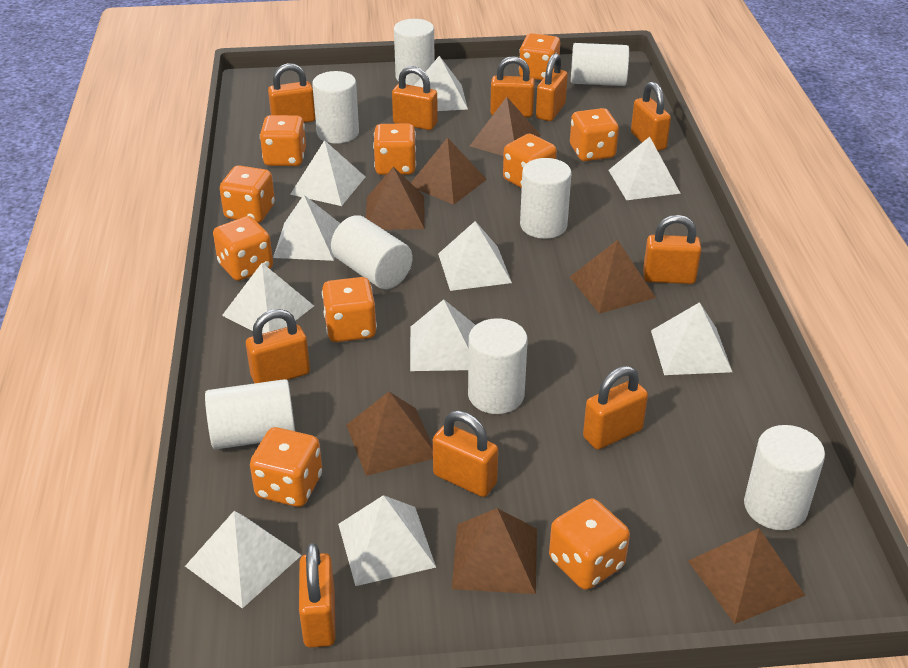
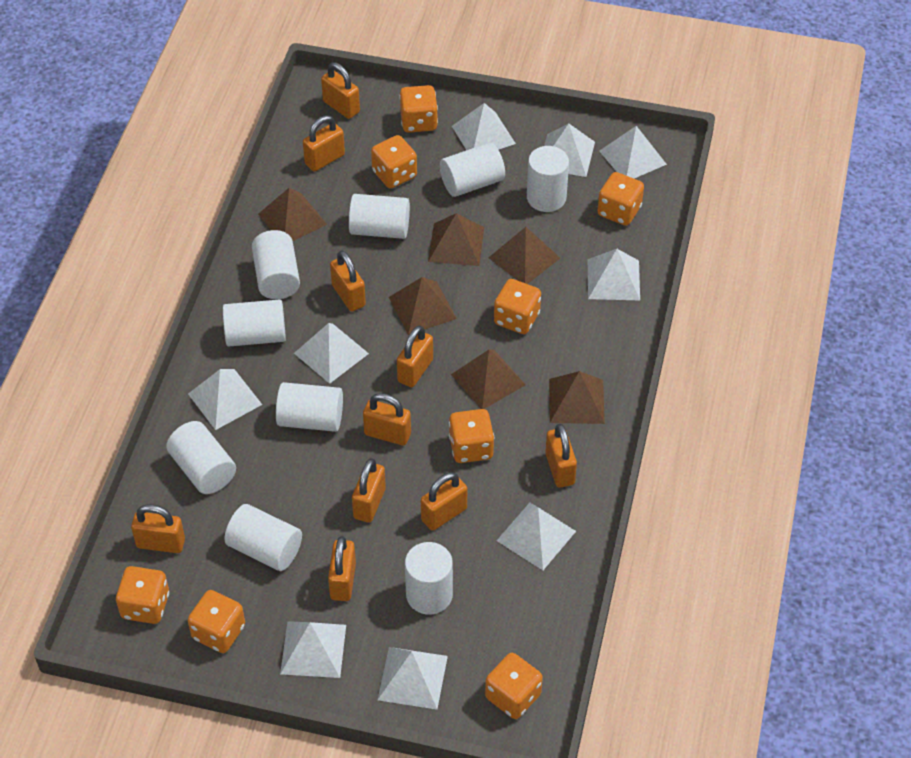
brown pyramid: [346,392,433,476] [366,167,425,230] [411,137,487,205] [452,508,537,594] [470,97,541,156] [570,240,656,314] [688,528,806,624] = 7 -> [258,188,327,241] [389,277,457,335] [428,213,484,266] [451,349,526,409] [489,227,560,284] [549,371,605,424] = 6
orange dice: [213,216,273,281] [220,165,275,223] [250,427,322,507] [260,115,306,166] [322,277,377,342] [373,123,416,175] [503,134,557,188] [519,33,560,80] [549,498,630,590] [570,108,619,161] = 10 -> [116,566,169,624] [188,590,245,653] [371,135,417,189] [399,85,438,133] [449,409,494,463] [485,653,543,719] [494,279,541,334] [598,172,644,226] = 8
white cylinder: [205,379,295,449] [312,71,359,144] [331,215,413,289] [394,19,435,86] [468,318,528,414] [520,158,572,239] [571,43,629,86] [744,425,825,530] = 8 -> [166,421,236,494] [223,299,286,347] [224,504,302,571] [252,230,300,299] [276,382,343,432] [349,194,410,239] [405,542,453,615] [440,143,505,197] [527,146,569,212] = 9
white pyramid: [185,511,302,609] [222,263,314,334] [273,195,341,261] [290,140,365,206] [338,495,436,586] [410,299,475,371] [414,56,468,111] [438,221,512,291] [609,137,681,200] [651,302,732,375] = 10 -> [188,369,262,430] [280,621,346,678] [294,323,369,384] [378,647,448,710] [452,103,516,150] [497,503,576,570] [544,124,595,177] [588,249,640,300] [599,126,667,178] = 9

